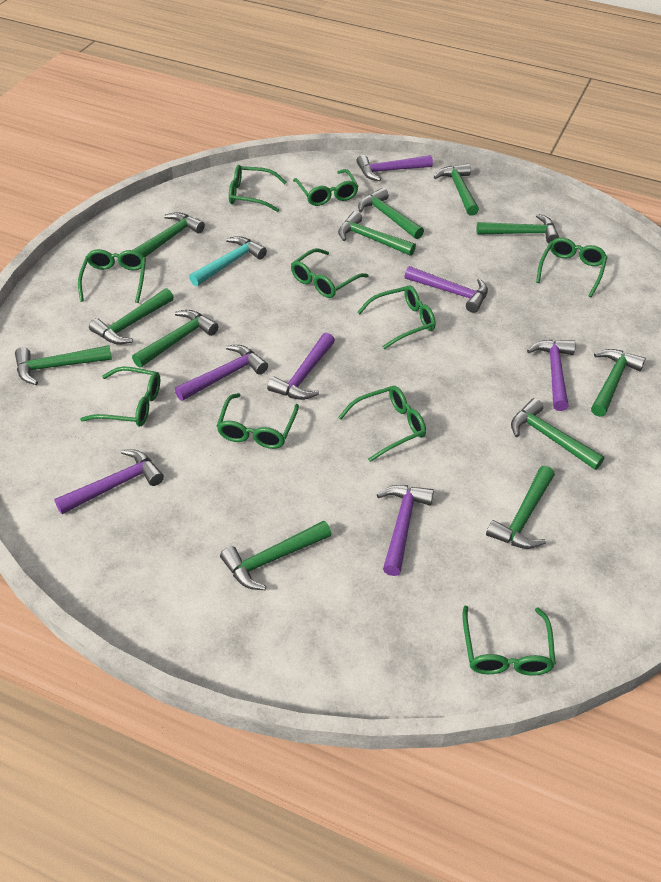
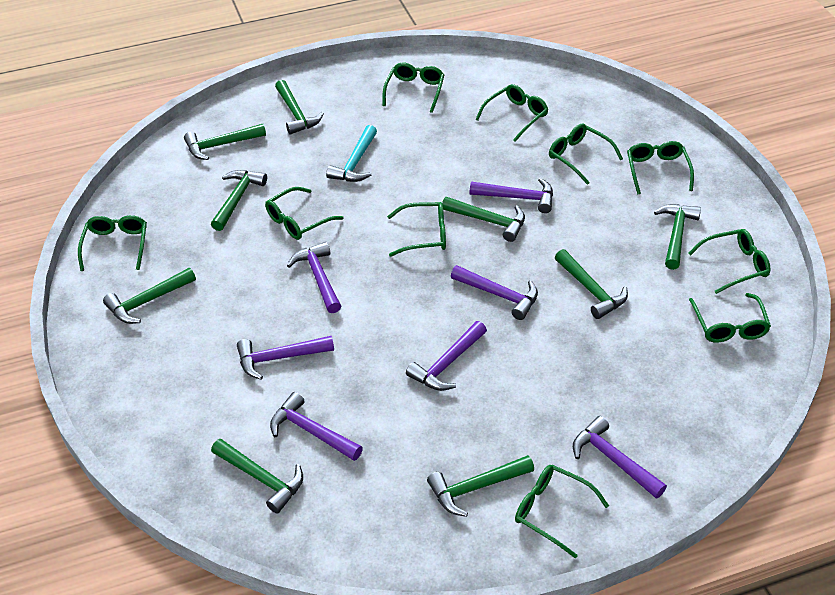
green hammer: [15,345,112,385] [89,288,174,345] [132,310,218,368] [133,212,205,257] [220,520,332,590] [338,211,416,256] [358,188,424,239] [434,164,479,216] [477,214,559,244] [486,466,555,549] [511,398,604,470] [591,349,646,417] = 12 -> [103,268,196,324] [184,124,266,160] [211,170,267,231] [211,439,303,514] [275,80,324,135] [427,455,534,517] [442,197,525,242] [555,249,628,319] [654,204,701,270] = 9

